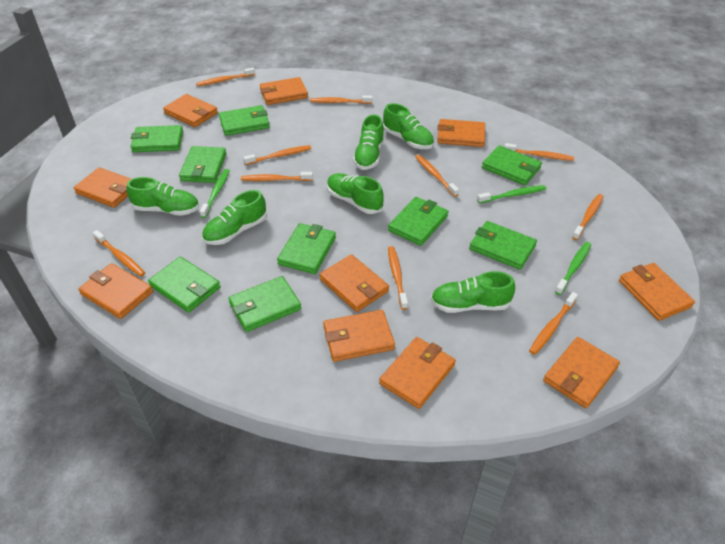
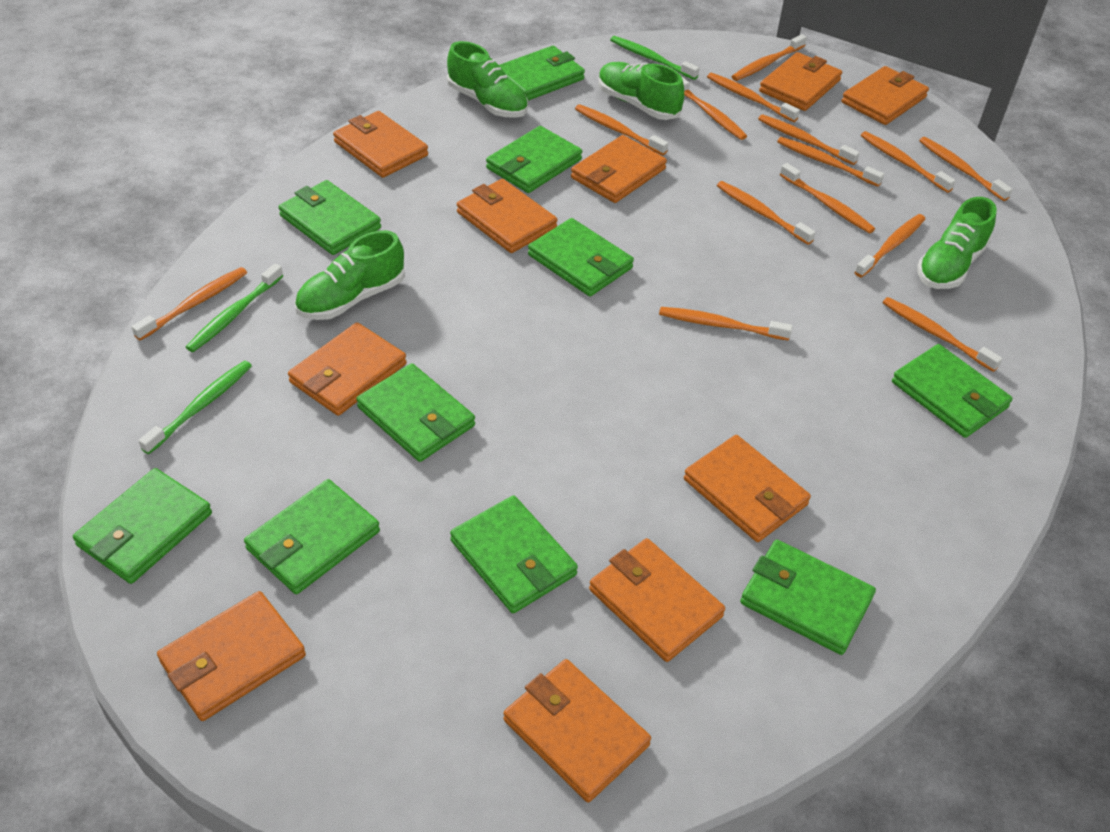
green shoe: [126,177,199,216] [202,190,267,245] [327,173,384,214] [353,114,384,170] [383,103,434,149] [431,271,515,313] = 6 -> [295,230,405,320] [447,41,528,118] [599,62,684,120] [917,197,997,289] = 4
green wallet: [130,125,183,152] [148,257,221,313] [179,146,227,183] [219,105,270,136] [228,276,301,332] [277,223,336,274] [388,197,448,246] [469,221,537,270] [482,146,542,185] = 9 -> [73,468,212,584] [244,479,380,594] [278,180,381,255] [356,363,475,462] [450,495,578,613] [486,126,582,193] [499,46,585,101] [528,218,634,296] [740,540,876,655] [892,344,1013,438] = 10
orange toothbrush: [93,230,145,277] [196,67,255,86] [241,172,313,181] [243,145,311,165] [310,95,373,104] [388,246,408,310] [415,155,459,197] [505,143,574,161] [529,292,578,355] [572,194,604,240] = 10 -> [132,267,247,341] [575,104,668,155] [659,307,793,341] [681,76,747,140] [707,73,800,122] [717,181,816,245] [731,34,807,81] [758,114,860,165] [777,137,884,187] [780,163,875,233] [855,214,925,278] [861,131,956,193] [882,297,1002,372] [919,137,1013,201] = 14

